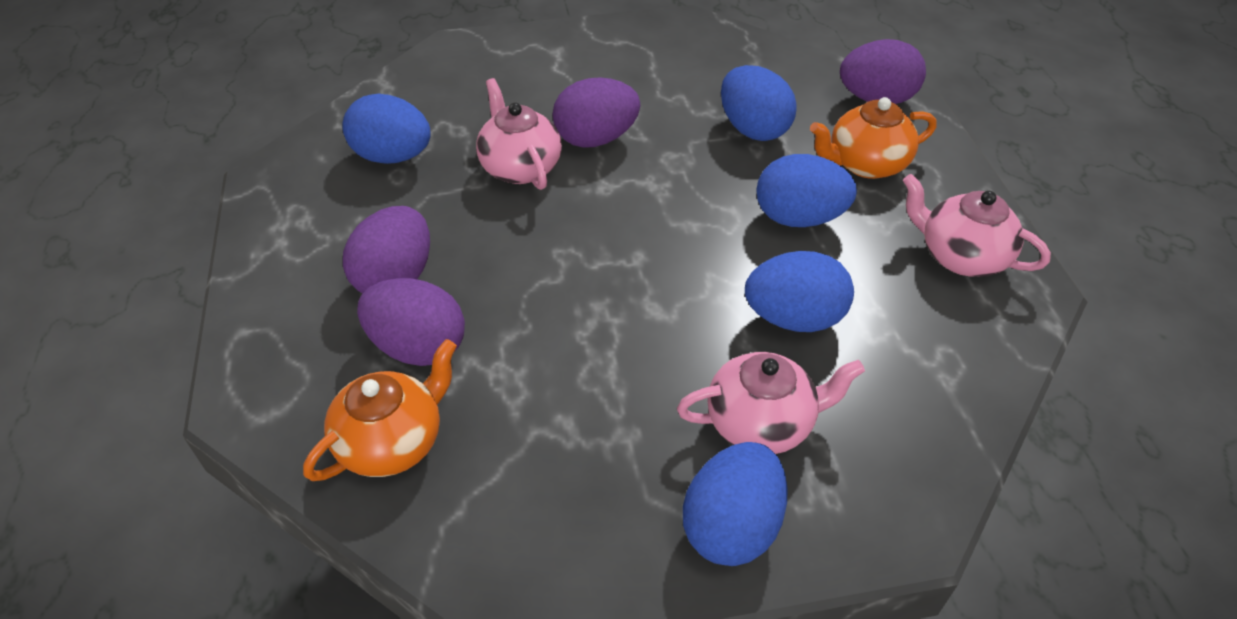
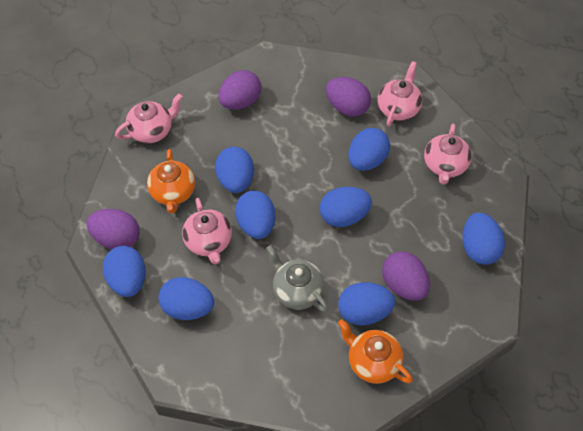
blue egg: [343,94,431,164] [683,442,788,566] [721,65,797,141] [745,251,854,332] [756,154,857,227] = 5 -> [103,246,146,297] [159,277,214,320] [215,147,254,193] [235,190,275,239] [320,187,372,227] [338,282,395,325] [349,128,390,171] [462,212,505,265] = 8
grey teapot: none = 0 -> [266,245,328,312] = 1
pink teapot: [476,78,562,190] [677,352,865,454] [903,174,1051,277] = 3 -> [115,93,183,143] [182,198,232,264] [378,61,422,126] [424,124,472,185] = 4

